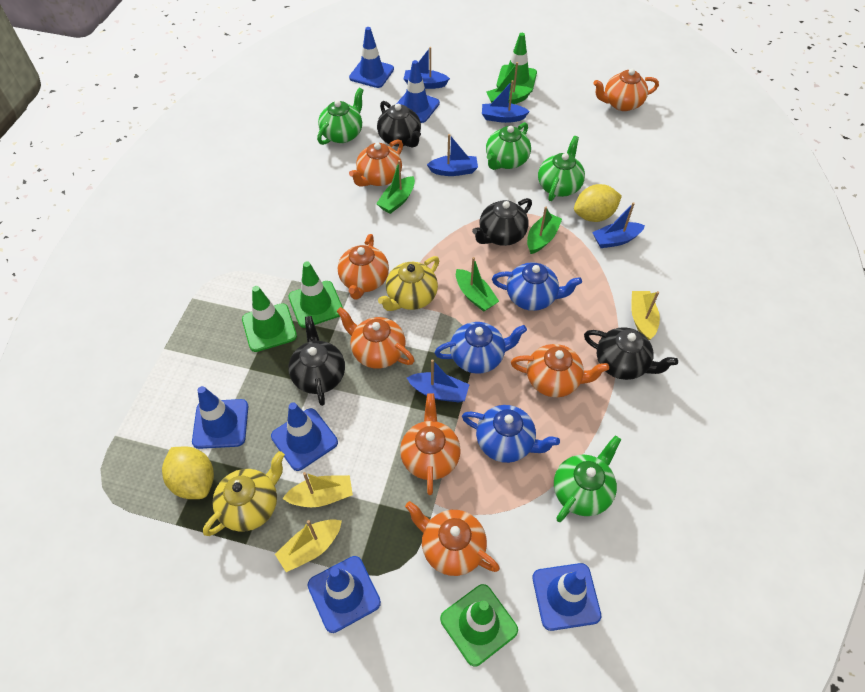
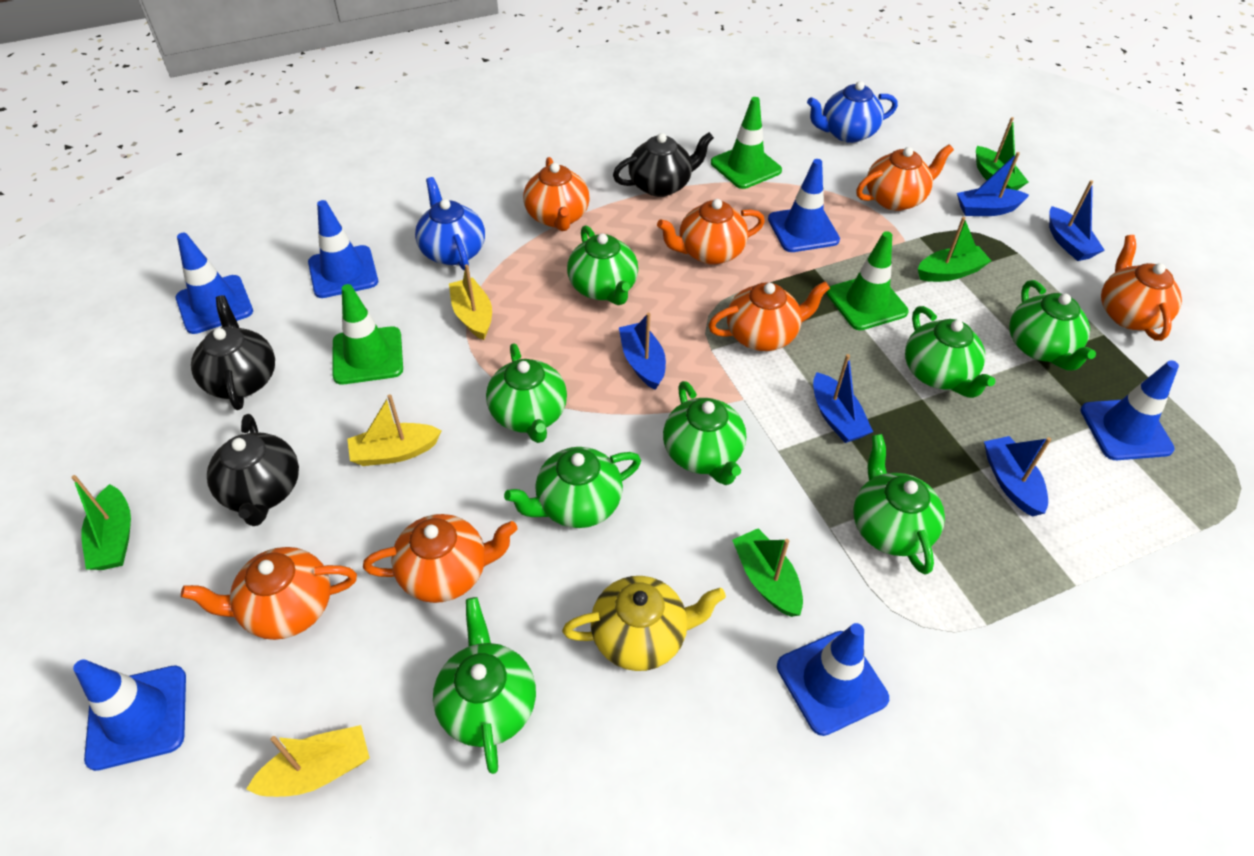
black teapot: [288,316,345,406] [377,101,421,147] [472,198,532,246] [584,327,678,380] = 4 -> [191,295,275,410] [207,414,299,526] [613,132,714,197] = 3
blue teapot: [435,322,527,374] [462,405,560,463] [492,262,582,311] = 3 -> [415,177,485,271] [807,81,898,143] = 2
green teapot: [317,88,364,145] [486,122,531,170] [538,136,585,201] [554,436,621,522] = 4 -> [433,597,536,774] [486,344,567,443] [504,447,641,528] [567,225,638,305] [663,381,746,485] [853,434,945,574] [905,306,995,398] [1009,280,1096,371] = 8
green traffic cone: [242,286,297,352] [289,261,343,328] [440,584,518,667] [497,33,537,92] = 4 -> [333,284,403,385] [711,97,782,189] [827,231,909,330] = 3
yellow lemon: [162,446,214,499] [574,184,622,222] = 2 -> none = 0
yellow teapot: [203,451,285,536] [378,256,439,311] = 2 -> [562,576,726,671] = 1

